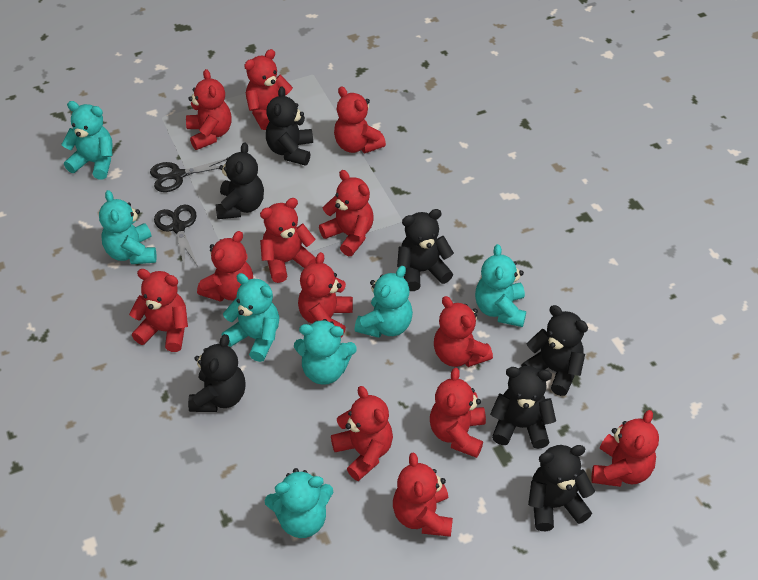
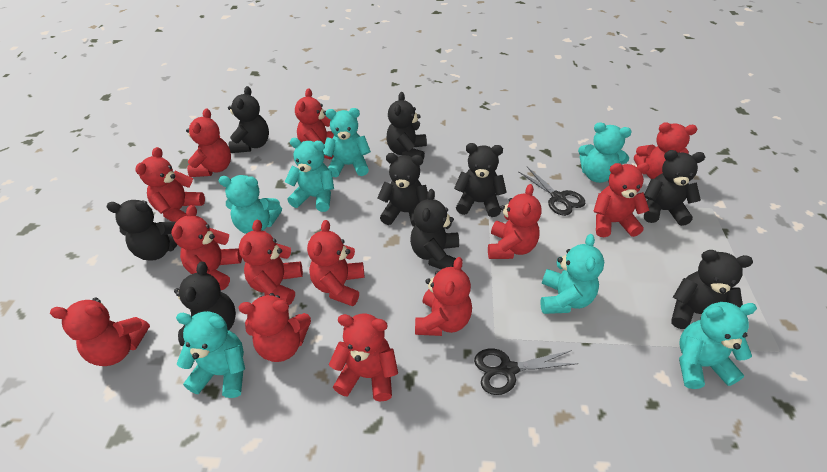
black teddy bear: [188,334,246,412] [216,142,264,219] [266,86,313,166] [397,209,454,291] [490,366,556,449] [521,305,588,396] [528,445,595,531] = 7 -> [106,200,177,261] [174,262,236,346] [228,86,269,153] [377,153,428,227] [386,92,427,160] [410,189,459,269] [454,143,507,217] [644,150,705,226] [671,250,753,329] = 9

